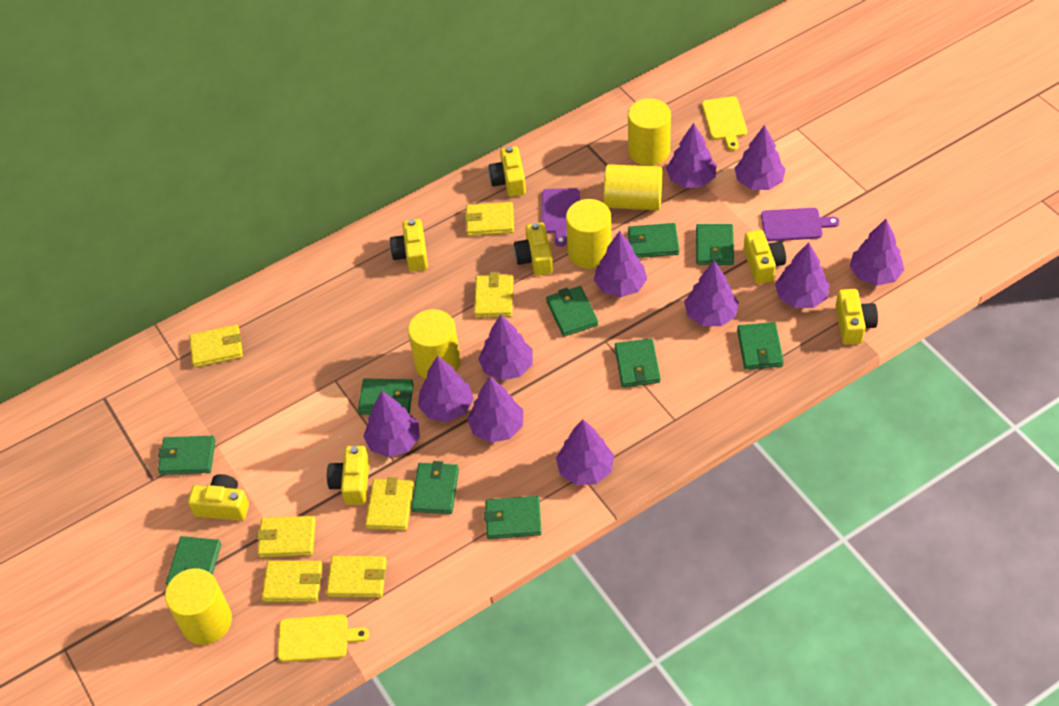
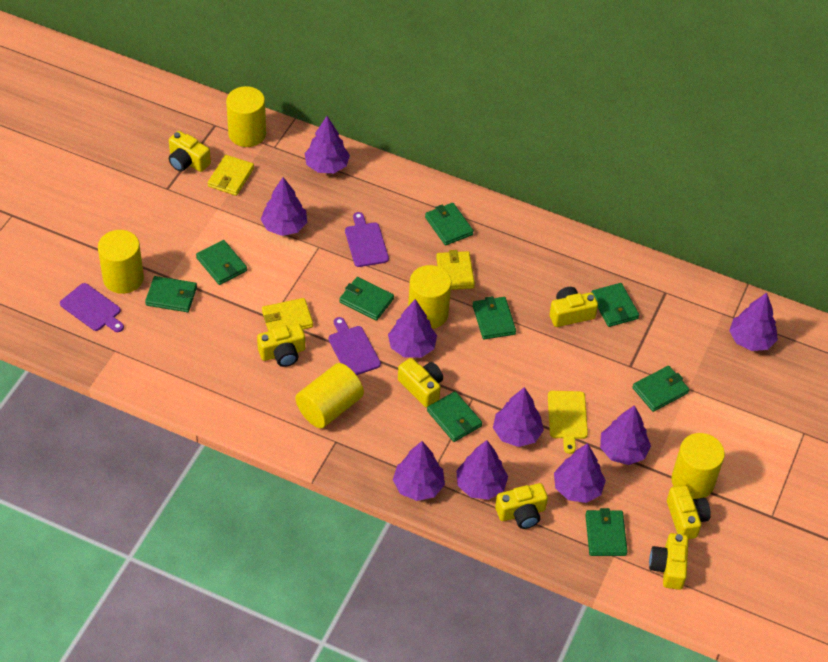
green wallet: [158,436,216,475] [166,536,221,586] [358,379,414,415] [411,461,459,514] [484,496,542,539] [546,286,598,336] [615,339,661,387] [628,223,679,258] [696,224,734,265] [737,322,784,370] = 10 -> [145,276,197,312] [196,240,247,285] [339,277,394,321] [425,203,474,245] [427,391,482,442] [473,296,516,339] [585,508,628,556] [591,283,639,327] [632,366,690,412] = 9
purple cutting board: [542,188,580,247] [761,208,840,241] = 2 -> [60,283,124,332] [329,317,381,375] [345,212,389,267] = 3
purple tree: [363,391,420,457] [418,355,474,422] [467,376,523,443] [478,315,533,381] [556,419,614,485] [594,231,647,297] [666,123,717,188] [684,261,739,326] [735,125,786,190] [775,242,830,308] [850,219,904,286] = 11 -> [261,177,307,236] [305,116,350,173] [388,299,437,358] [393,441,445,501] [456,440,508,500] [493,387,544,447] [554,443,606,503] [600,405,651,465] [729,293,778,351] = 9
yellow cutting board: [278,614,369,662] [702,96,747,151] = 2 -> [548,391,588,454] = 1
yellow wallet: [189,325,243,367] [257,516,316,558] [262,561,323,602] [327,556,387,598] [365,477,414,531] [465,202,514,236] [474,273,513,318] = 7 -> [208,155,254,196] [262,298,313,331] [436,250,475,290] = 3

